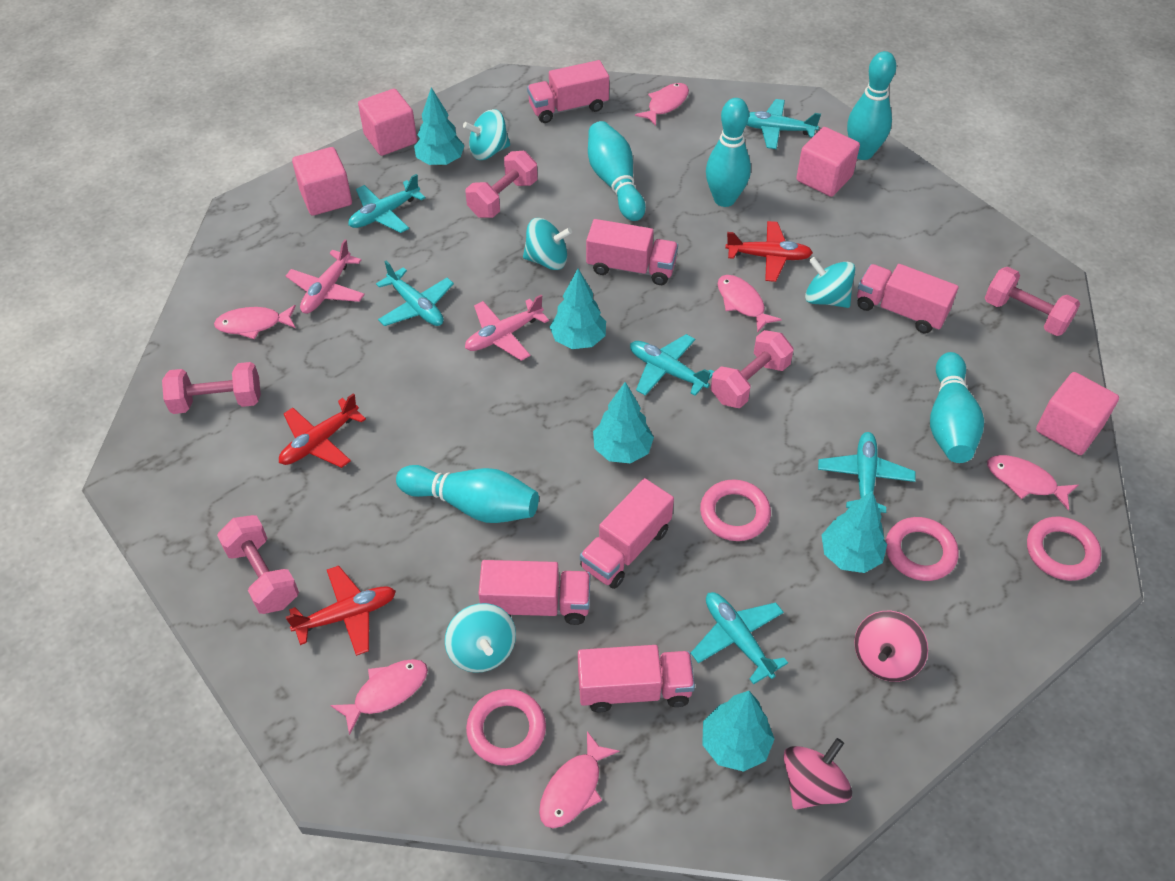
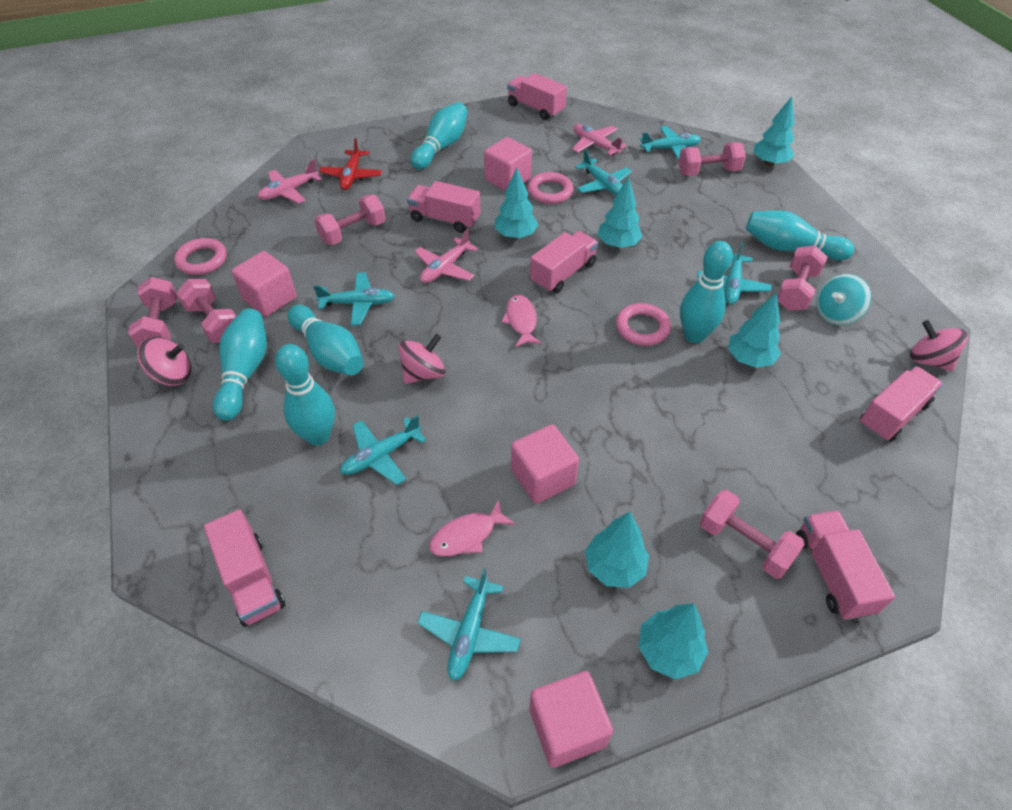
pink dumbbell: [162,362,261,414] [217,515,299,614] [466,151,538,218] [711,330,793,408] [985,267,1080,336] = 5 -> [128,277,178,347] [176,279,237,343] [314,195,386,245] [678,142,746,176] [700,490,805,579] [777,245,827,311] = 6
pink fish: [214,305,296,339] [330,659,428,735] [539,731,619,828] [635,83,689,126] [717,275,782,333] [987,455,1078,510] = 6 -> [429,499,515,557] [501,295,542,347] = 2
pink plane: [286,239,365,314] [465,295,549,361] = 2 -> [258,160,322,204] [415,229,478,283] [572,124,627,156] = 3
pink ring: [466,689,546,766] [700,479,771,541] [886,517,959,581] [1027,517,1102,581] = 4 -> [174,238,227,275] [527,172,573,204] [616,303,671,346] = 3
pink spinning top: [784,738,852,810] [854,611,928,682] = 2 -> [137,337,191,386] [398,334,445,384] [910,320,969,371] = 3
red plane: [279,393,366,468] [286,566,396,656] [725,221,813,282] = 3 -> [319,138,382,190] = 1
turquoise bowling pin: [396,465,539,523] [588,121,646,221] [706,98,751,207] [847,51,896,160] [930,352,984,463] = 5 -> [213,309,267,421] [275,344,335,445] [288,305,364,375] [411,102,468,170] [680,241,733,343] [746,210,854,260] = 6
turquoise spinning top: [445,603,516,673] [463,109,510,160] [523,218,572,270] [805,257,855,308] = 4 -> [816,274,871,325] = 1
turquoise tree: [414,87,465,166] [550,269,606,349] [593,382,654,464] [702,691,774,772] [822,491,887,573] = 5 -> [495,168,538,239] [585,512,649,588] [597,177,642,248] [638,603,708,679] [728,292,781,368] [754,96,794,166] = 6

